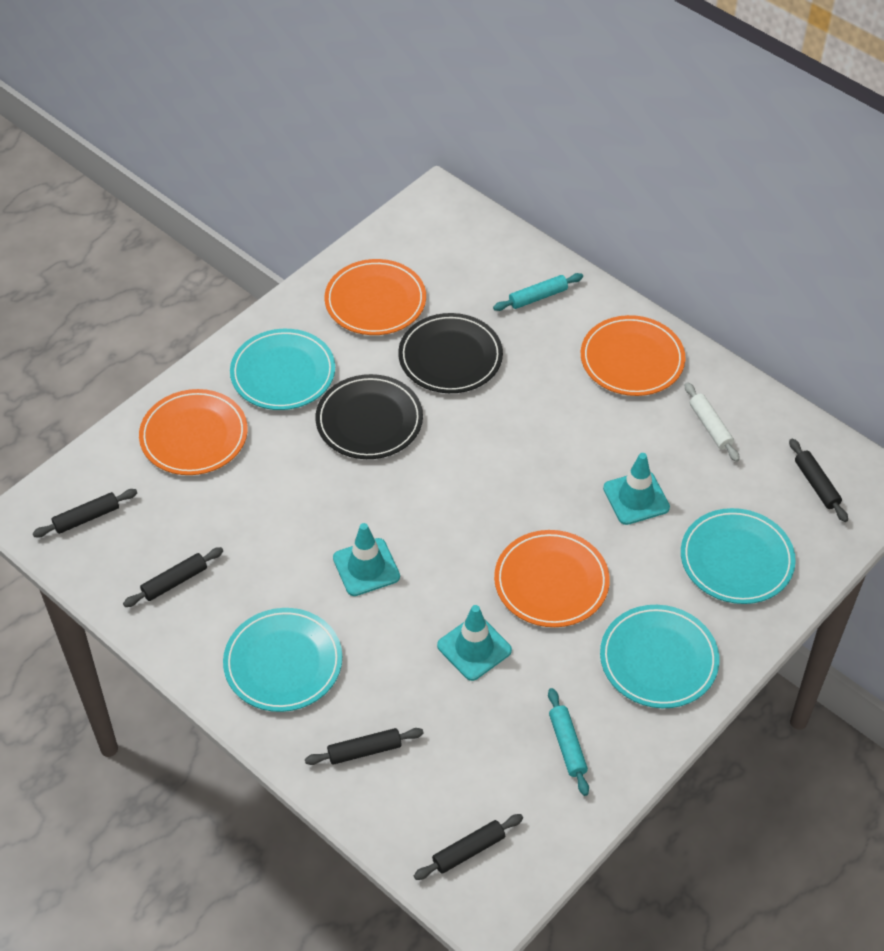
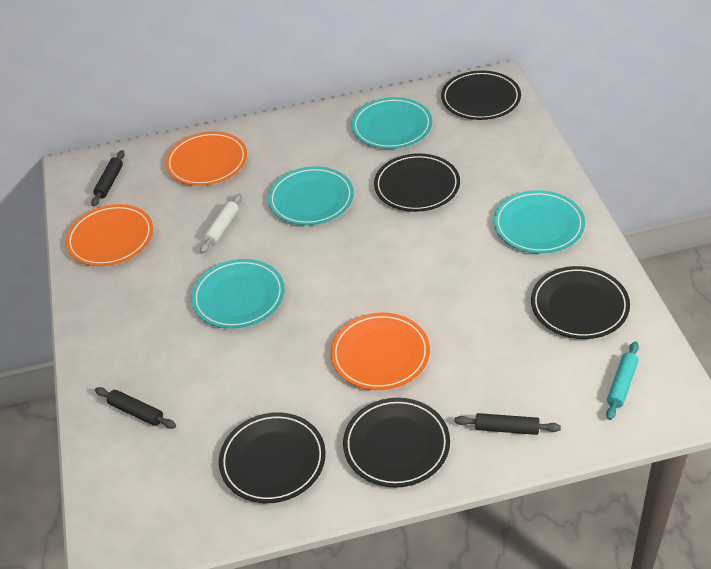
black plate: [316,374,423,459] [398,313,503,393] = 2 -> [219,412,326,503] [343,398,450,488] [374,153,460,212] [441,70,521,120] [531,266,630,339] = 5
black rolling pin: [33,489,137,537] [123,547,223,607] [305,728,424,765] [414,814,523,880] [789,438,848,522] = 5 -> [91,150,125,207] [95,387,176,429] [454,413,561,435] = 3
orange plate: [139,389,248,475] [324,259,426,335] [494,530,610,627] [581,315,685,396] = 4 -> [65,204,153,266] [165,131,247,186] [331,313,430,390] = 3
turquoise rolling pin: [493,273,583,311] [548,688,589,796] = 2 -> [606,341,639,420] = 1
turquoise traffic cone: [333,523,400,596] [437,605,512,681] [603,453,670,525] = 3 -> none = 0

